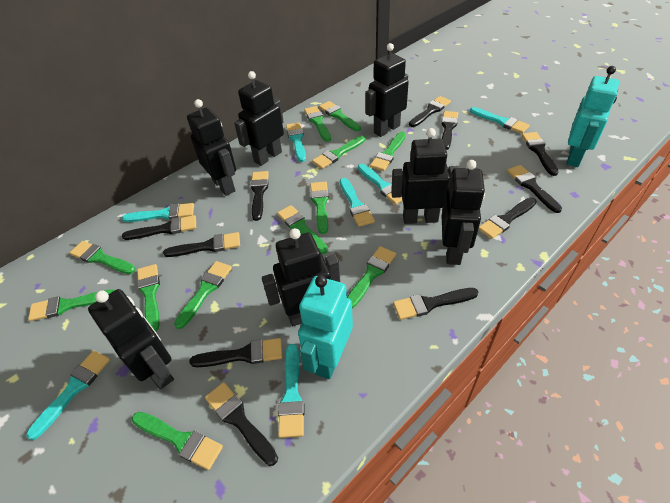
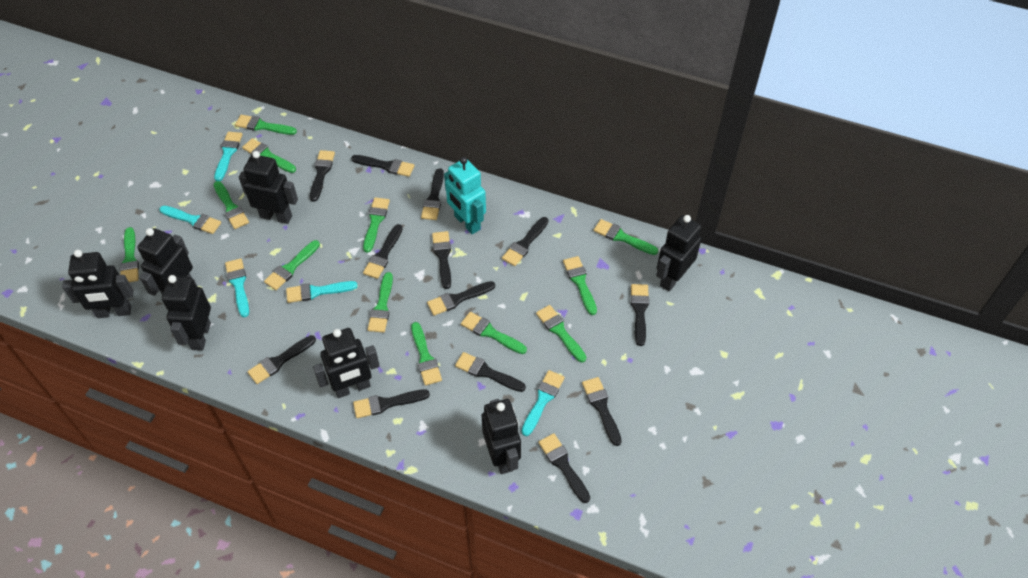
black brush: [122,215,196,240] [163,232,240,257] [189,338,282,367] [205,382,278,466] [250,171,269,221] [393,288,478,320] [409,96,451,127] [441,111,458,150] [478,198,537,239] [507,165,562,213] [522,132,558,176] = 11 -> [247,335,316,384] [310,150,335,202] [351,155,414,177] [353,389,430,418] [363,224,403,279] [421,168,444,220] [427,281,495,316] [432,231,451,289] [455,352,526,392] [502,217,549,266] [538,433,590,503] [582,377,622,446] [631,284,649,346] = 13
turquoise brush: [26,350,110,440] [122,203,194,222] [278,344,304,438] [286,122,306,162] [340,178,375,227] [358,164,403,205] [470,107,530,134] = 7 -> [159,206,221,234] [214,132,243,181] [225,258,249,317] [286,281,358,303] [521,370,565,436] = 5
turquoise robot: [298,275,353,379] [567,66,619,167] = 2 -> [444,157,486,234] = 1

